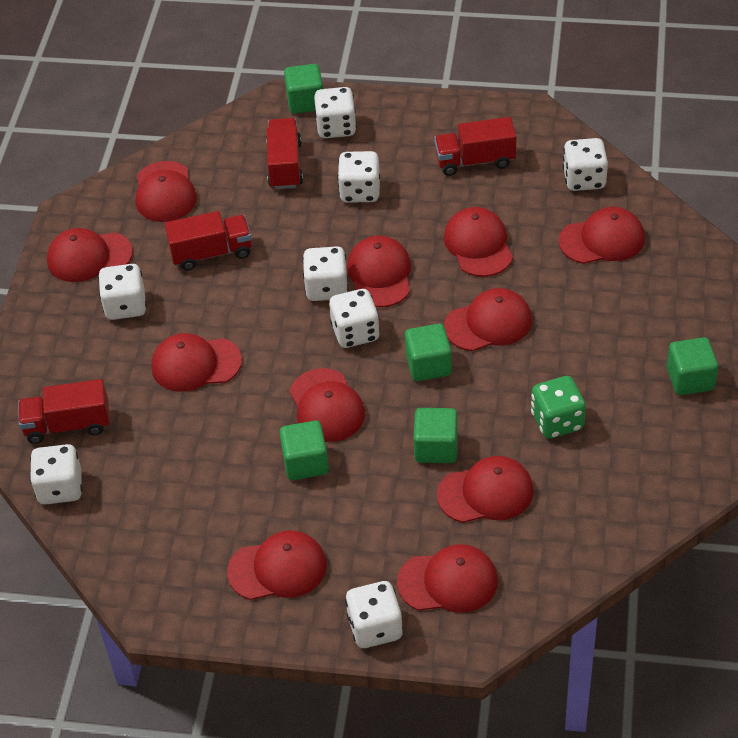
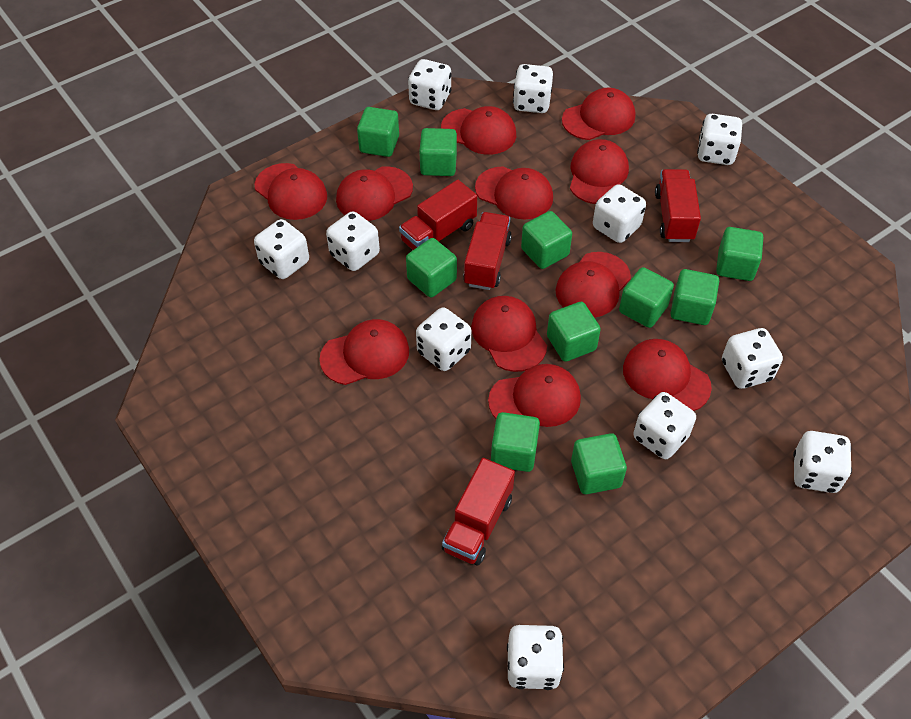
green cube: [279,421,329,480] [284,64,323,114] [405,324,452,381] [414,408,458,463] [667,337,718,395] = 5 -> [357,107,399,157] [406,238,457,297] [419,128,457,176] [491,412,540,472] [521,211,572,269] [547,302,601,362] [571,433,627,494] [619,267,674,328] [671,269,719,325] [716,227,763,281] = 10
green dice: [531,376,586,439] = 1 -> none = 0
white dice: [30,444,82,504] [98,264,147,320] [302,246,348,301] [314,87,357,138] [329,289,380,348] [337,151,380,203] [345,581,403,648] [563,138,608,191] = 8 -> [254,219,309,279] [326,211,380,271] [408,59,452,110] [416,307,471,371] [507,625,564,690] [513,64,553,113] [593,184,646,243] [633,392,696,459] [697,114,742,165] [722,328,783,389] [793,431,852,493] = 11

